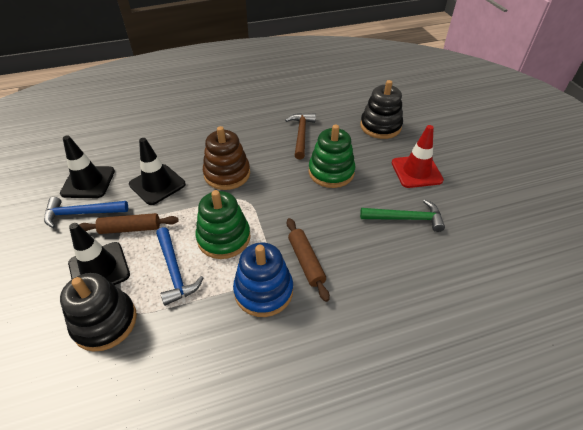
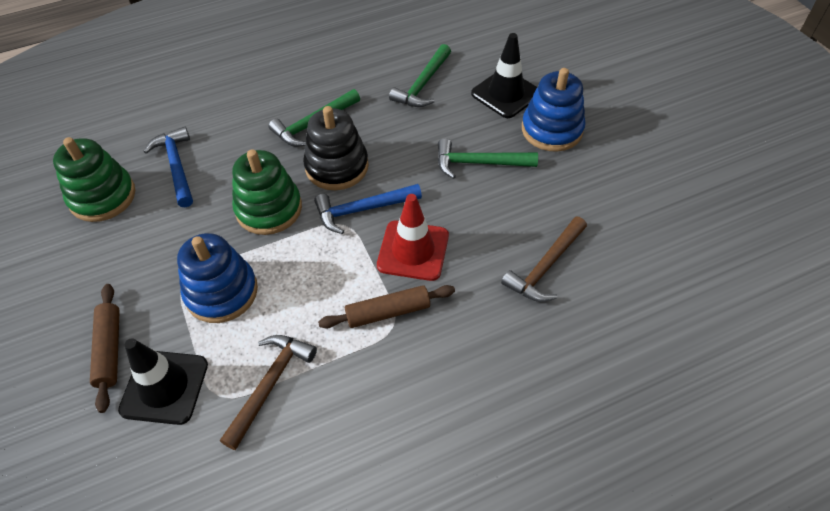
black stacking toy: [60,273,137,351] [360,80,403,139] = 2 -> [303,106,369,190] = 1
black traffic cone: [60,135,115,198] [68,223,130,285] [129,138,186,205] = 3 -> [118,338,208,425] [471,33,537,118] = 2
blue stacking toy: [233,242,293,317] = 1 -> [177,233,258,323] [522,68,586,152] = 2
brown hammer: [285,113,316,159] = 1 -> [220,335,317,450] [501,217,587,302] = 2
brown stacking toy: [203,126,250,190] = 1 -> none = 0
green hammer: [360,200,445,232] = 1 -> [269,89,360,147] [389,44,451,107] [438,138,538,179] = 3

